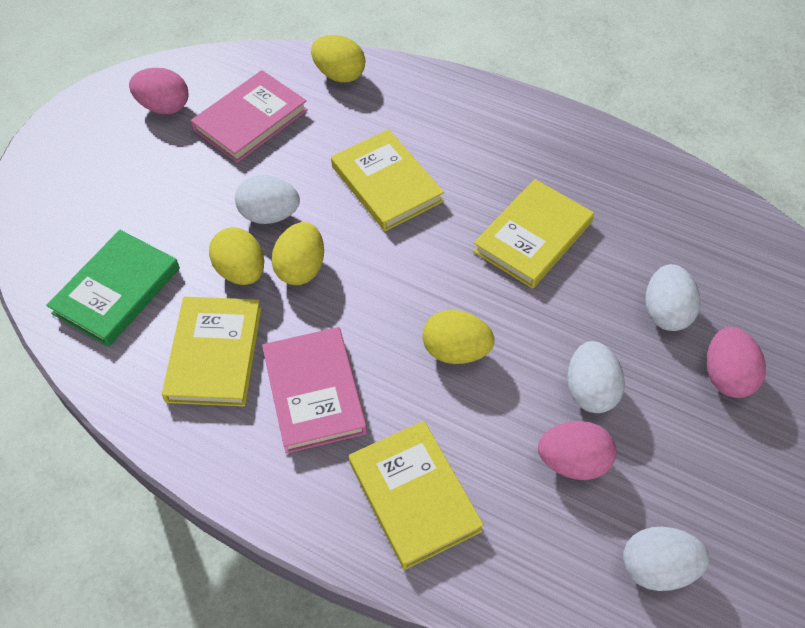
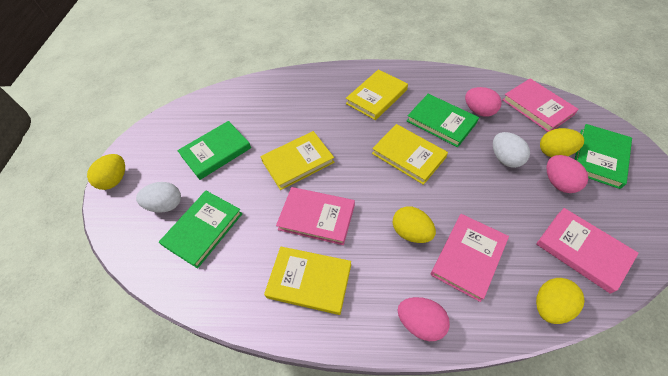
green book: [46,230,180,347] = 1 -> [159,191,243,269] [177,121,251,180] [407,94,479,147] [575,124,632,189] = 4
pink book: [191,70,308,163] [262,327,367,454] = 2 -> [276,187,355,245] [431,214,509,302] [502,78,579,132] [536,208,639,294] = 4
white egg: [235,175,300,224] [567,341,625,413] [623,527,709,591] [645,264,700,331] = 4 -> [136,182,181,213] [493,132,530,168] = 2

